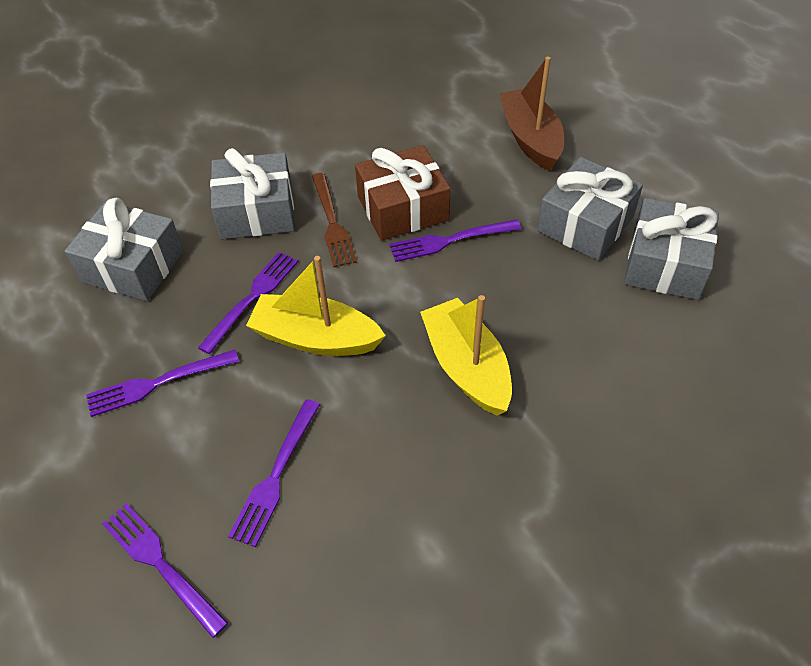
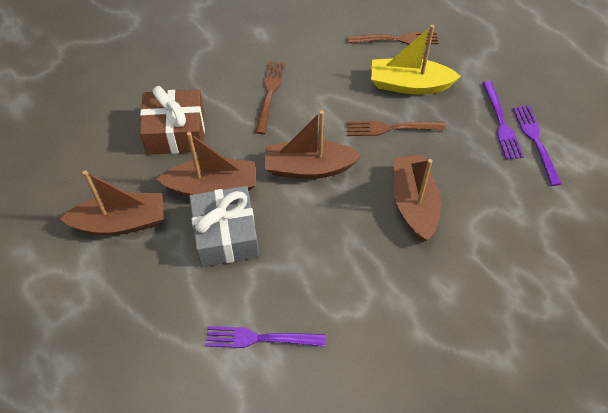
brown boat: [499,57,564,171] = 1 -> [60,170,164,235] [157,132,256,197] [265,111,362,179] [393,155,441,242] = 4
brown fork: [312,173,357,267] = 1 -> [255,61,285,134] [347,121,446,136] [348,32,439,45] = 3
grey gift: [65,198,183,301] [210,148,295,239] [537,157,643,261] [624,198,719,300] = 4 -> [189,186,259,267] = 1
purple fork: [86,350,239,417] [102,503,228,638] [198,252,298,354] [228,399,320,547] [389,219,521,262] = 5 -> [206,326,325,348] [482,81,524,160] [513,105,561,186] = 3
yellow boat: [246,256,386,356] [420,295,512,415] = 2 -> [371,25,461,94] = 1

